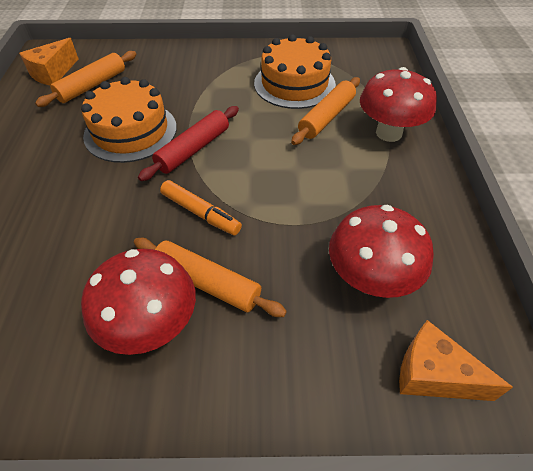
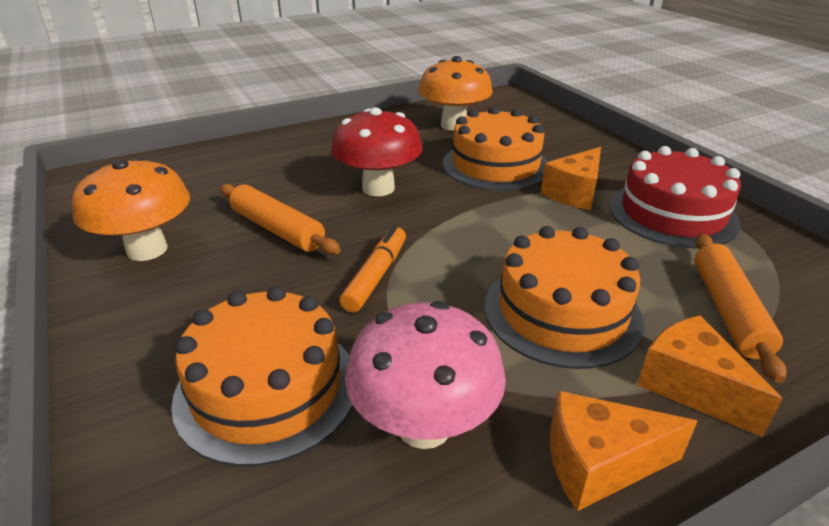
orange cake: [81,77,177,163] [254,34,336,109] = 2 -> [171,286,353,467] [443,106,548,191] [484,226,644,369] = 3
orange cheese: [19,38,78,85] [399,320,513,401] = 2 -> [541,147,601,210] [550,391,698,511] [637,315,783,437] = 3
orange mushroom: none = 0 -> [72,157,190,261] [418,56,492,131] = 2
orange rolling pin: [35,51,136,107] [134,238,287,317] [291,77,360,145] = 3 -> [220,184,341,255] [694,233,787,383] = 2
pink mushroom: none = 0 -> [345,301,506,449] = 1
red cake: none = 0 -> [609,146,741,248] = 1
red mushroom: [81,249,196,355] [329,205,434,298] [360,67,437,142] = 3 -> [331,107,423,196] = 1
red rolling pin: [138,106,239,181] = 1 -> none = 0

